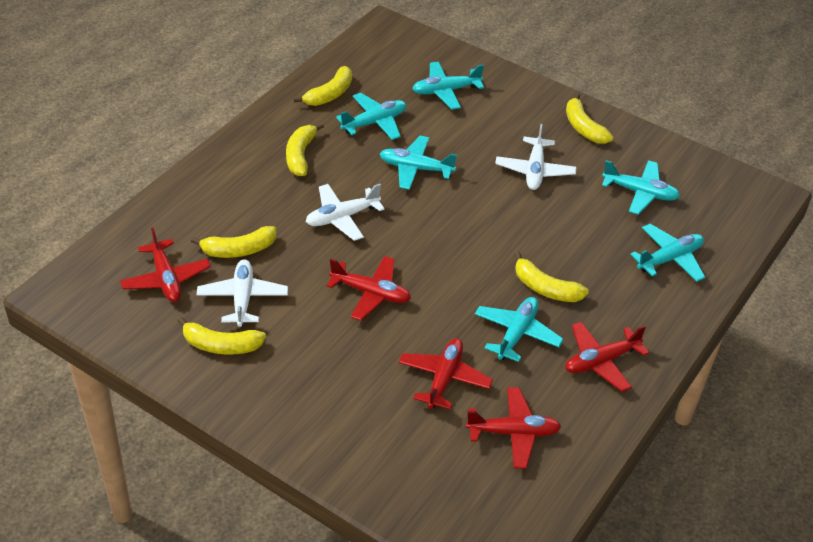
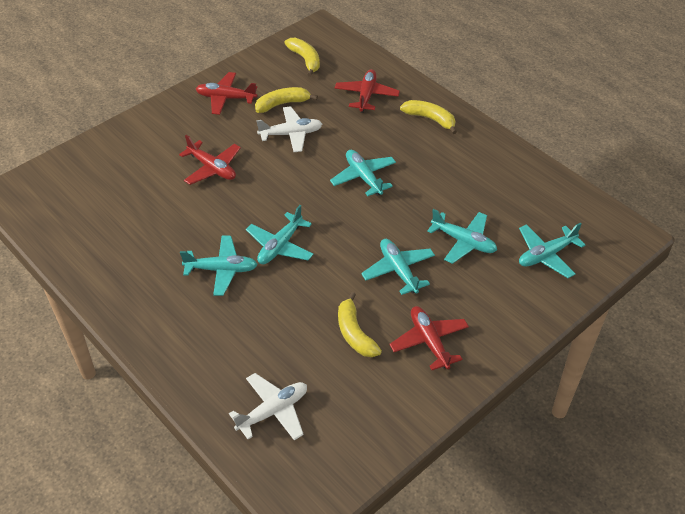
red plane: [120,228,211,302] [326,256,411,321] [399,338,493,409] [466,387,562,469] [565,322,649,392] = 5 -> [179,135,241,185] [196,72,257,115] [335,69,400,113] [389,306,469,370] = 4
white plane: [197,259,288,327] [306,184,385,241] [495,124,576,190] = 3 -> [229,373,307,441] [256,106,322,152] = 2
yellow banana: [177,317,266,355] [191,226,276,258] [286,122,324,176] [294,66,352,106] [514,251,589,302] [566,93,613,144] = 6 -> [255,87,318,113] [284,38,320,77] [338,292,382,357] [400,100,457,134] = 4

